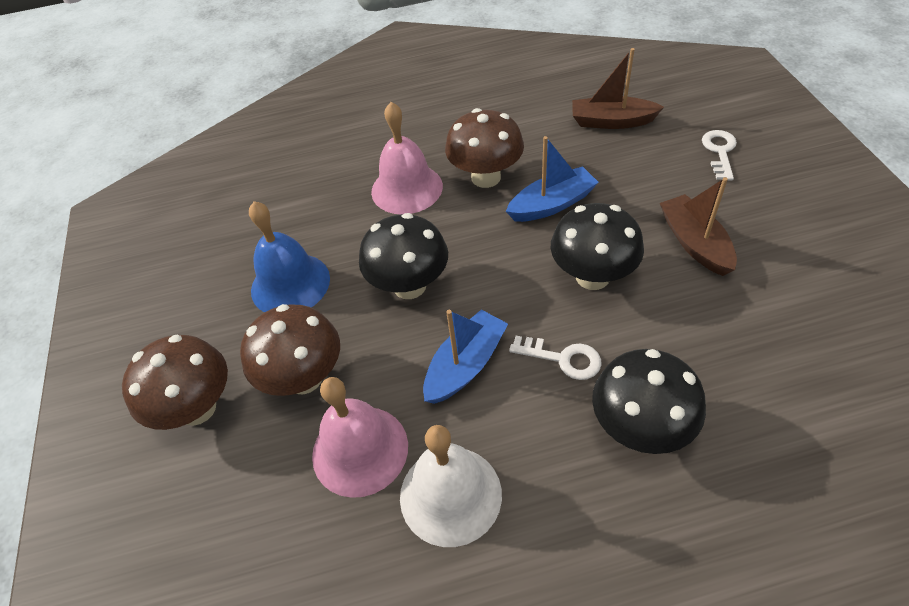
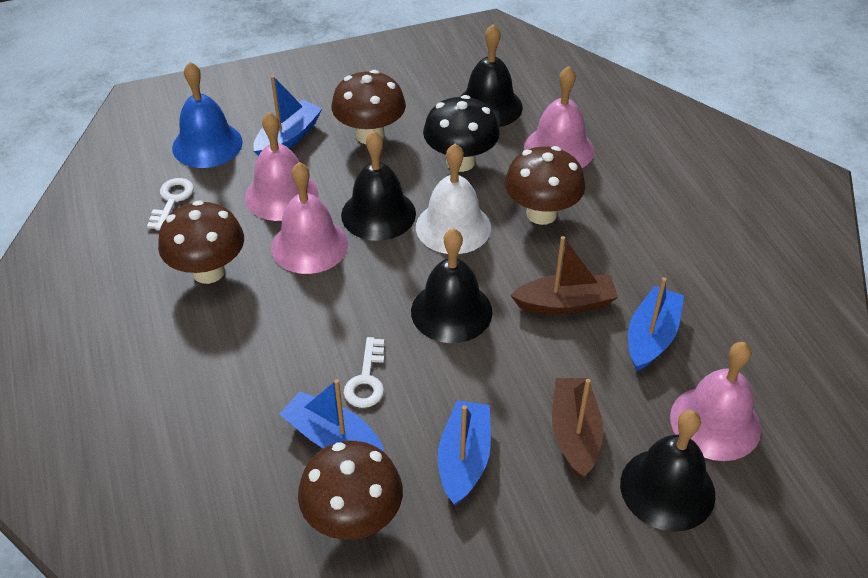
black bell: none = 0 -> [341,131,416,241] [411,228,493,343] [460,24,523,127] [620,410,715,532] = 4
black mushroom: [359,213,448,299] [551,203,644,290] [592,349,706,454] = 3 -> [423,95,500,172] = 1
blue boat: [423,310,508,404] [506,136,599,222] = 2 -> [253,75,323,156] [280,379,384,452] [438,400,491,506] [628,277,684,372] = 4
brown mushroom: [122,335,228,430] [240,304,340,396] [445,108,524,188] = 3 -> [158,200,244,284] [298,441,403,540] [332,70,406,144] [505,146,585,225] = 4
pink bell: [312,377,408,498] [371,102,443,214] = 2 -> [245,112,318,221] [271,162,348,274] [524,66,594,168] [670,342,761,461] = 4

